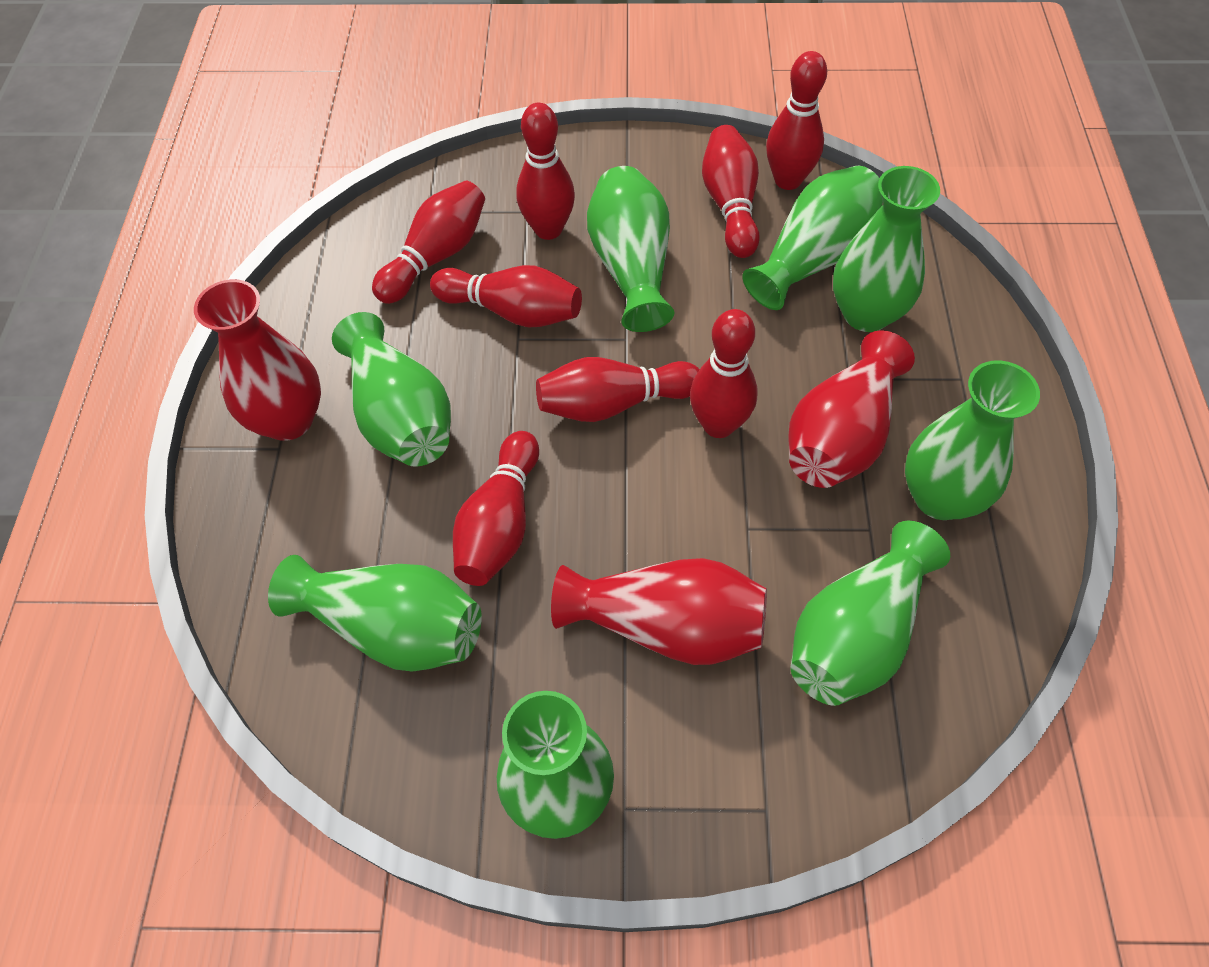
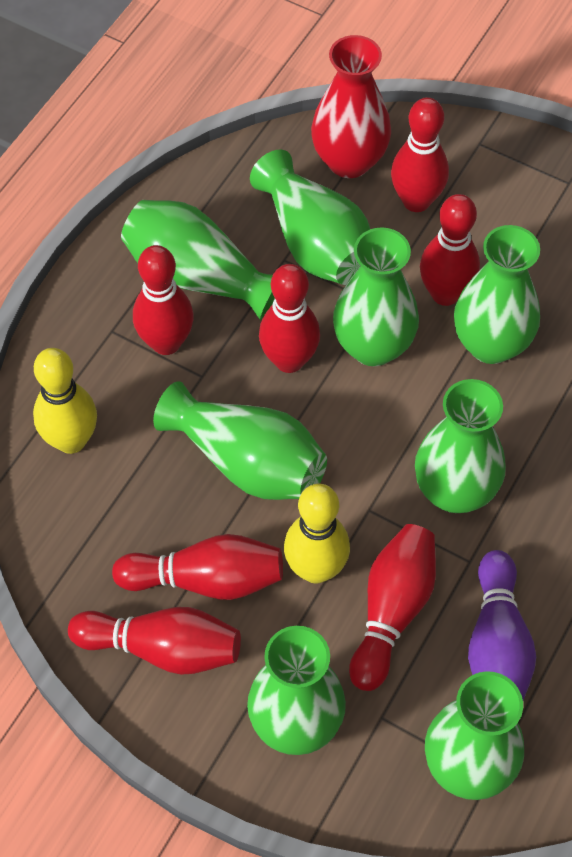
purple bowling pin: none = 0 -> [468,550,536,701] = 1
red bowling pin: [372,181,485,304] [430,265,582,327] [453,431,539,586] [516,103,575,240] [536,357,700,422] [690,309,757,438] [702,125,760,258] [766,51,827,190] = 8 -> [68,607,241,675] [112,534,283,600] [133,245,194,355] [259,264,320,373] [349,524,436,691] [391,97,449,212] [420,194,480,306] = 7
red vase: [194,279,321,441] [551,558,767,665] [789,330,915,488] = 3 -> [311,35,391,178] = 1
yellow bowling pin: none = 0 -> [33,348,97,454] [284,484,350,583] = 2

